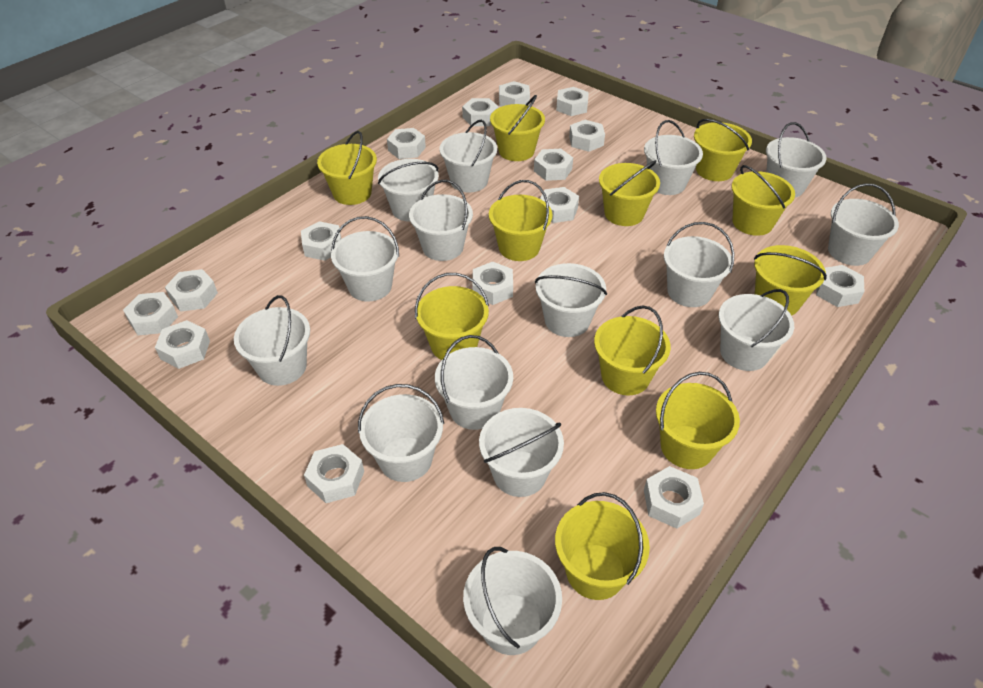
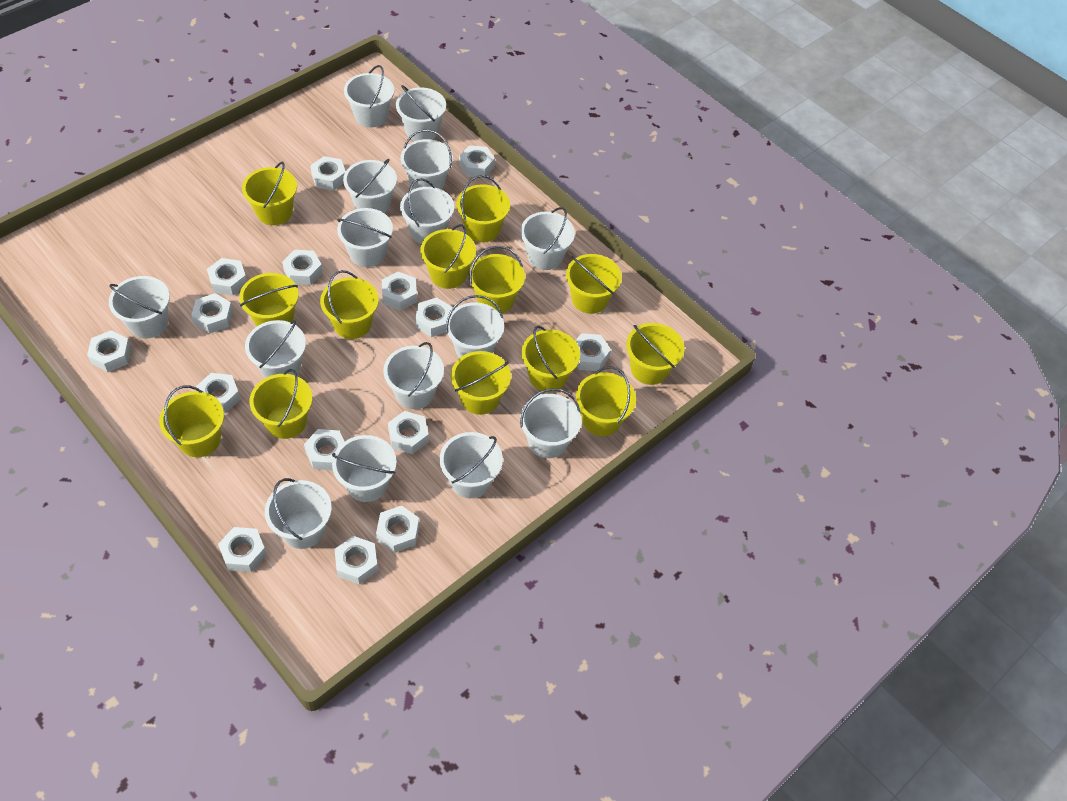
yellow bucket: [317,131,377,205] [415,273,489,360] [489,180,553,261] [490,95,545,161] [555,492,650,600] [594,305,671,395] [599,160,660,226] [656,372,740,469] [694,119,752,181] [732,165,795,236] [754,245,827,316] = 11 -> [159,386,224,457] [239,273,299,326] [242,162,297,225] [249,369,313,439] [320,270,379,339] [420,224,476,289] [451,351,511,415] [456,175,510,242] [469,246,525,313] [521,326,580,392] [566,254,622,314] [576,366,636,436] [626,323,684,385] = 13

